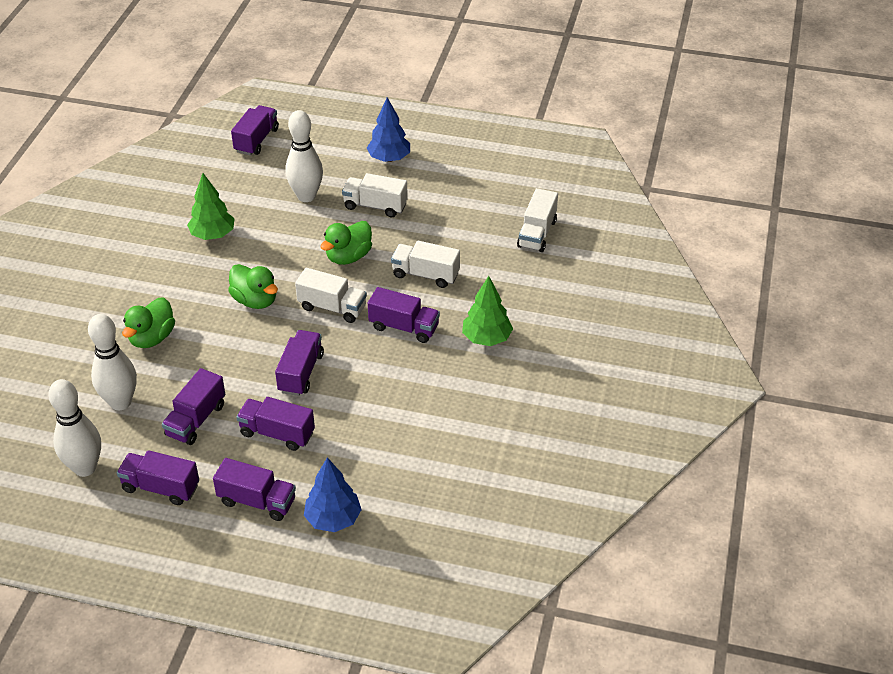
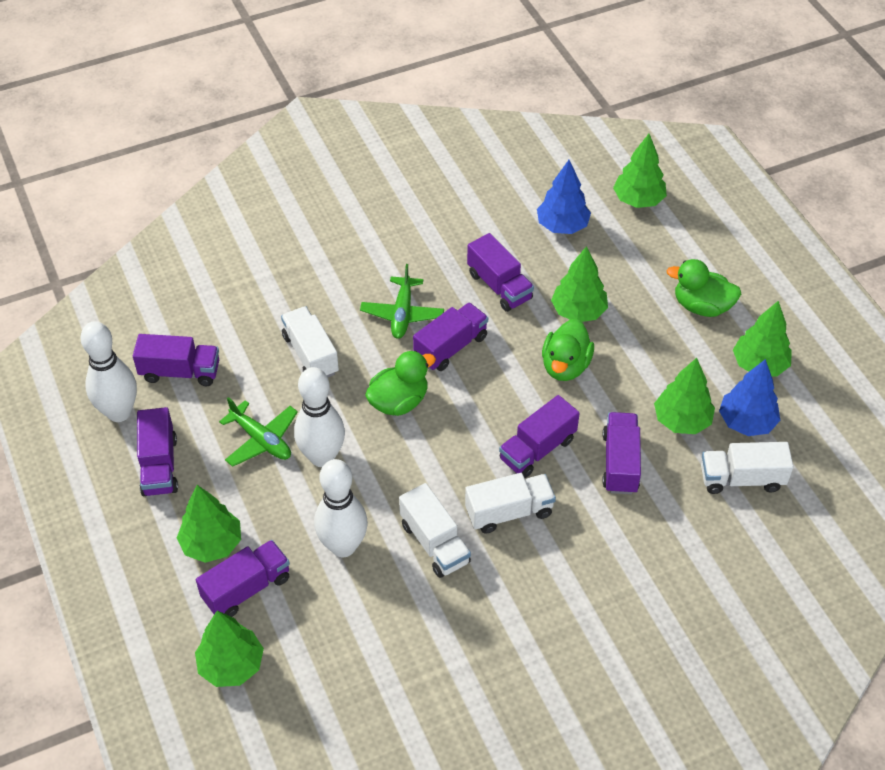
green plane: none = 0 -> [219,397,298,467] [360,264,444,339] = 2
green tree: [187,173,235,240] [462,276,513,346] = 2 -> [177,485,241,563] [195,610,264,687] [551,246,608,322] [613,134,667,208] [654,358,715,434] [733,301,792,376] = 6

